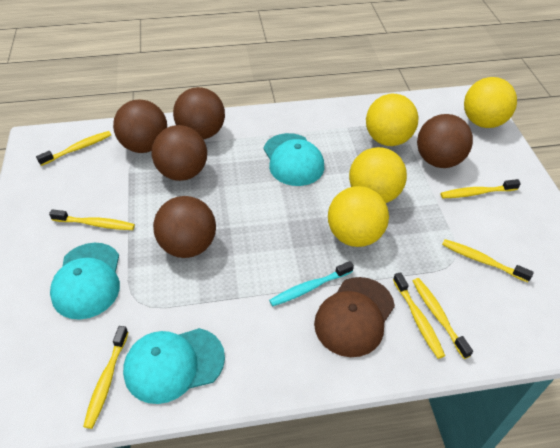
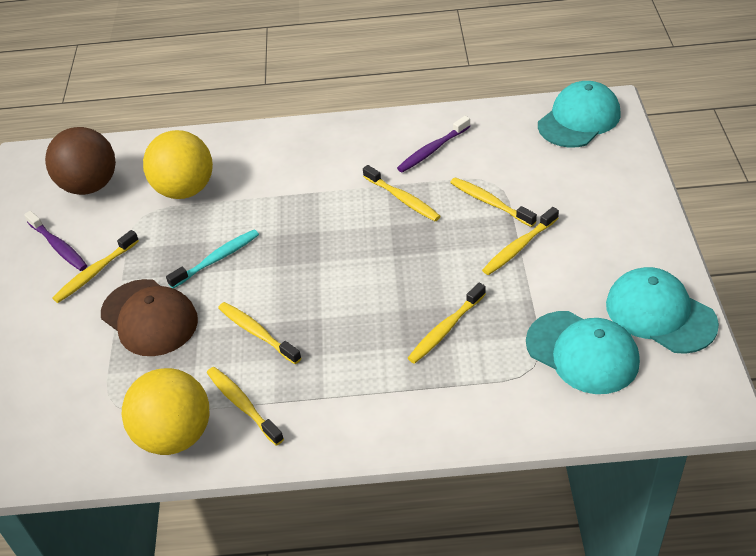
brown ball: [113,100,167,153] [151,125,207,181] [153,196,216,258] [173,87,225,139] [417,114,473,168] = 5 -> [45,127,116,195] = 1
purple toothbrush: none = 0 -> [24,211,87,271] [397,116,470,173] = 2
yellow ball: [328,186,389,247] [349,147,407,203] [366,94,418,146] [464,77,517,128] = 4 -> [122,368,209,455] [143,130,213,199] = 2

